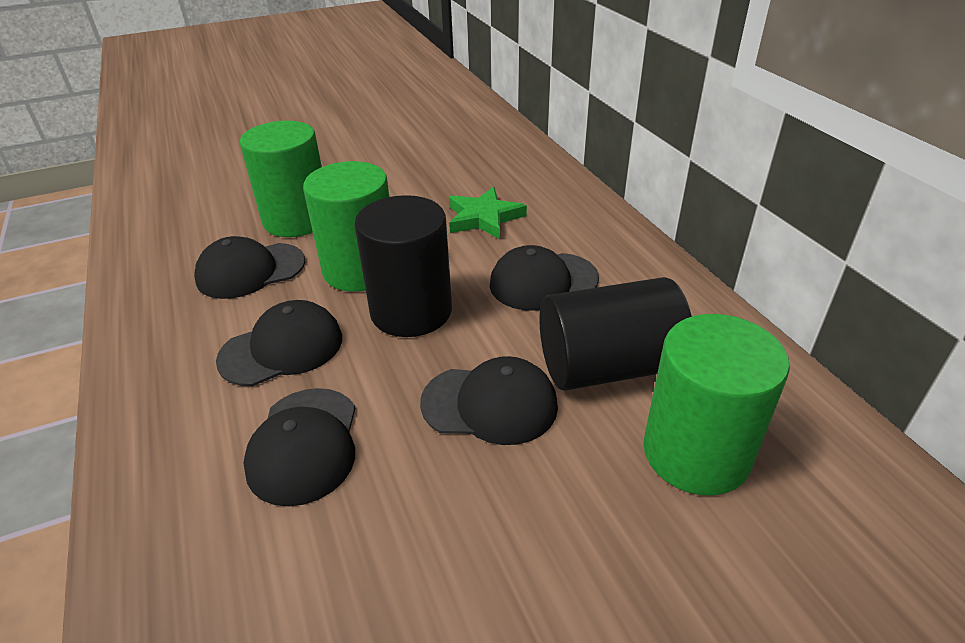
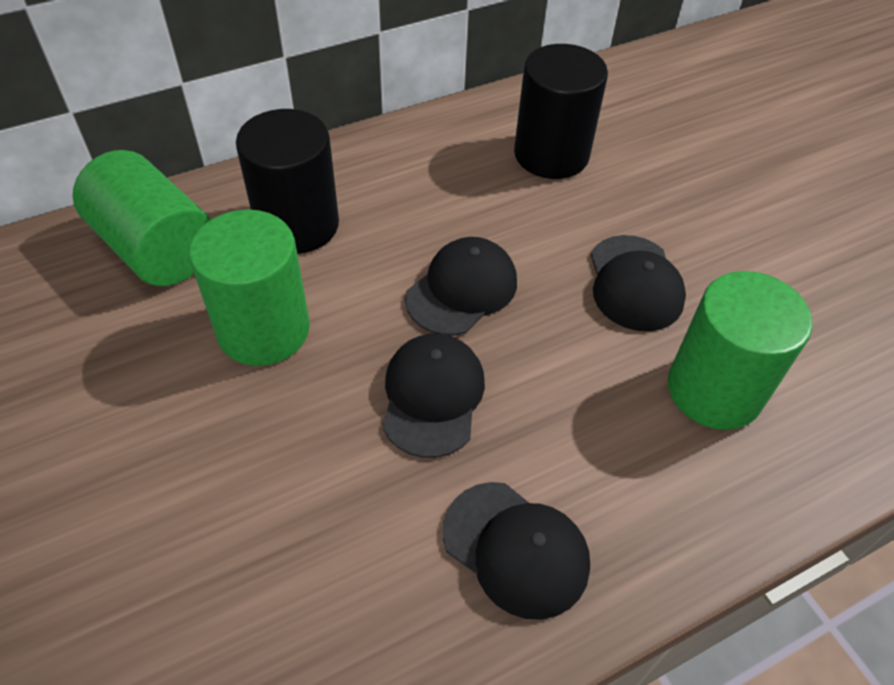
black cap: [194,236,305,299] [216,300,342,386] [243,388,355,506] [420,356,558,445] [490,245,599,311] = 5 -> [383,334,485,458] [405,237,517,336] [443,482,590,620] [591,235,686,331] = 4
green star: [449,187,527,239] = 1 -> none = 0

